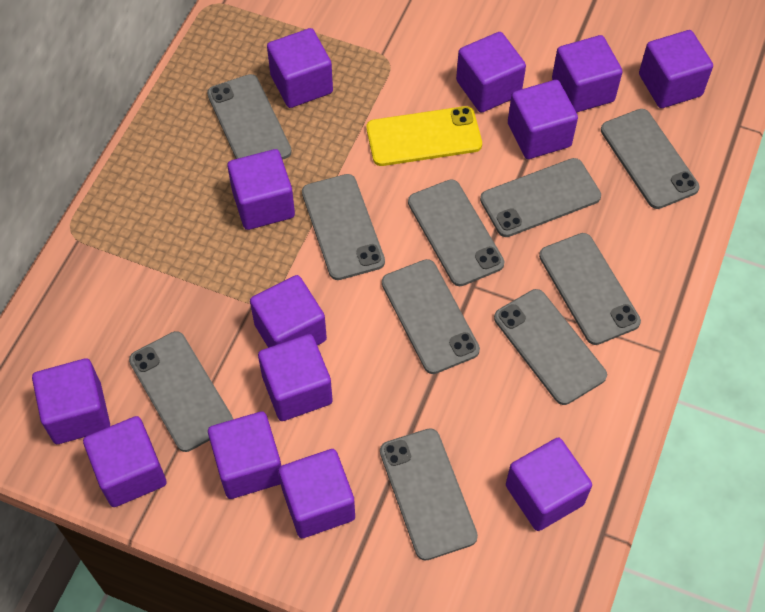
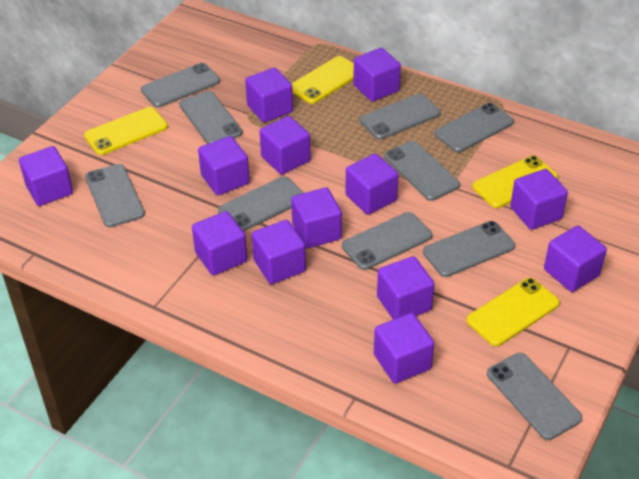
yellow phone: [366,106,482,166] = 1 -> [84,107,168,155] [291,56,354,104] [467,278,560,346] [473,156,558,208] = 4

